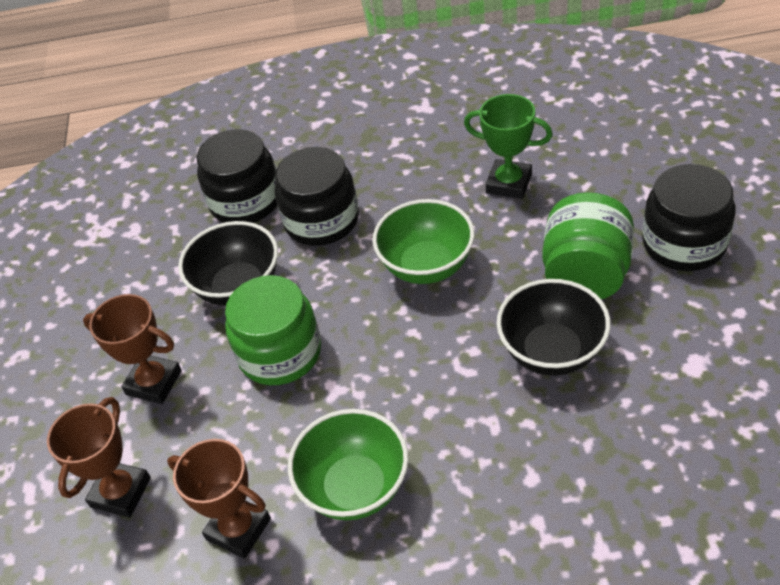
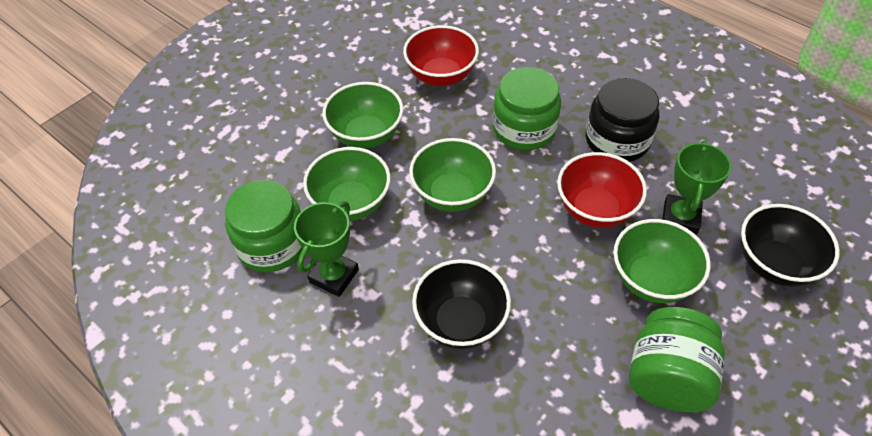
black jar: [197,129,277,223] [275,147,359,246] [642,164,735,271] = 3 -> [586,78,659,162] = 1
brown trophy: [47,397,151,517] [83,294,182,404] [167,439,271,559] = 3 -> none = 0
green bowl: [288,409,409,520] [372,199,474,284] = 2 -> [303,147,390,221] [322,82,403,148] [409,138,496,212] [613,219,710,303] = 4
green jar: [225,275,321,385] [542,192,634,299] = 2 -> [225,180,302,272] [493,67,561,150] [629,307,725,412] = 3
green trophy: [464,94,553,199] = 1 -> [294,201,359,297] [662,141,731,235] = 2
red bowl: none = 0 -> [403,25,479,86] [557,152,647,228] = 2

